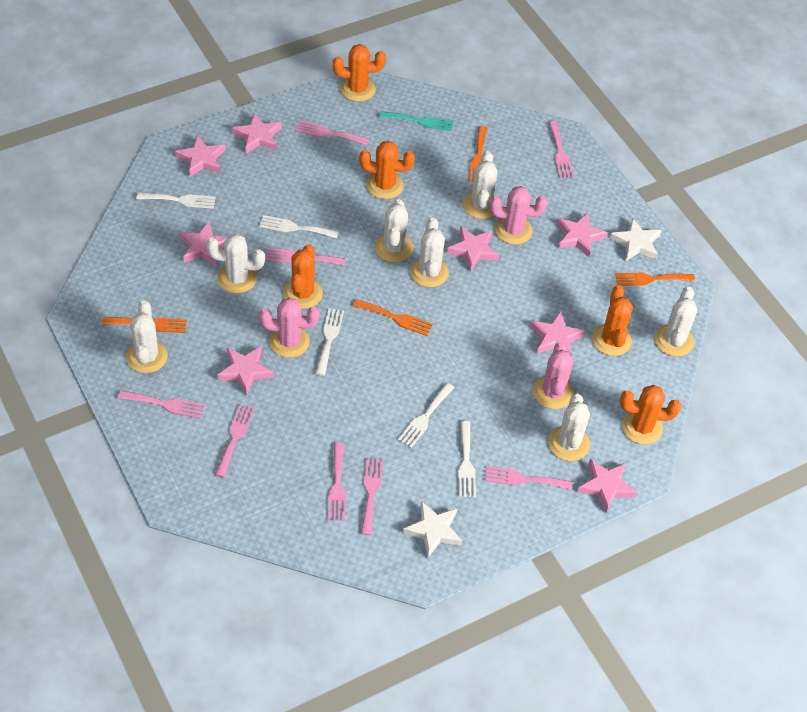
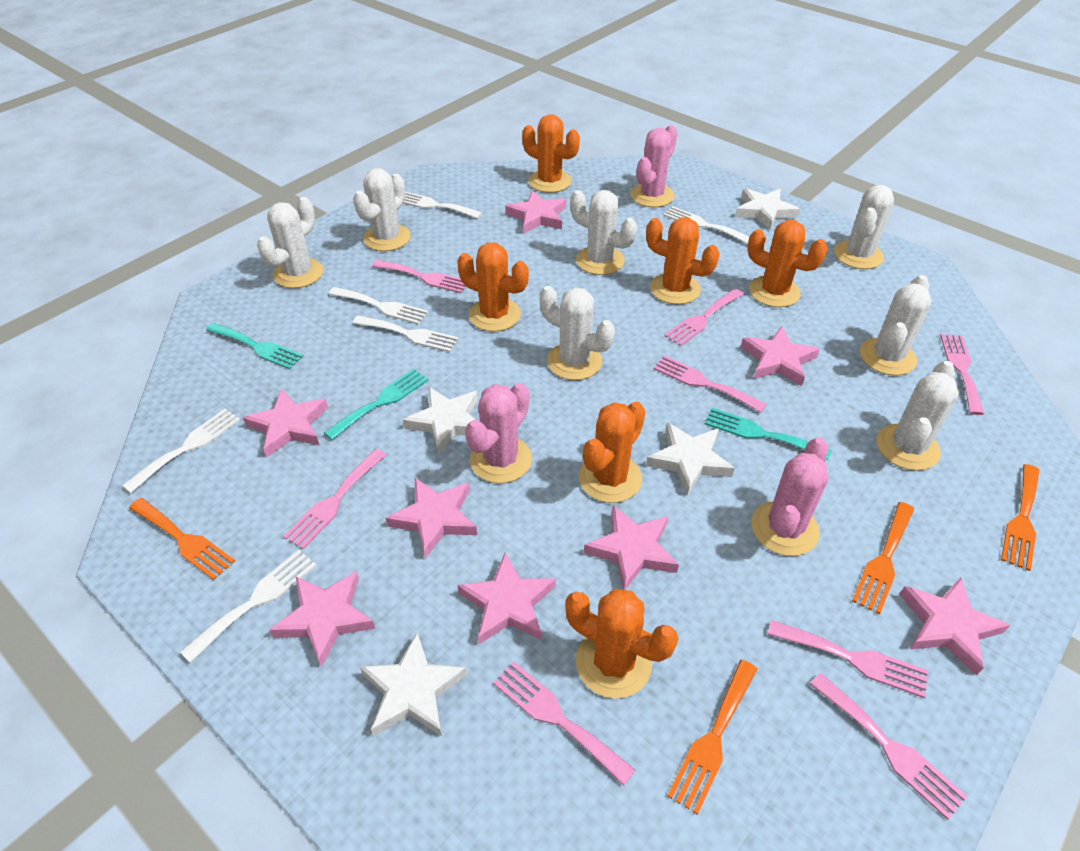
orange cactus: [283,244,323,309] [333,44,386,102] [359,141,415,199] [592,285,633,356] [620,385,681,445] = 5 -> [457,243,529,332] [522,114,580,193] [565,589,678,699] [579,402,645,503] [646,217,720,304] [747,220,828,307] = 6
turquoise fork: [379,111,453,131] = 1 -> [206,323,304,369] [324,369,429,440] [705,408,832,460] = 3
white fork: [136,192,216,209] [259,215,339,238] [316,308,344,376] [398,383,454,448] [458,421,476,497] = 5 -> [122,409,240,493] [180,550,317,663] [329,287,428,324] [353,316,459,352] [403,192,482,219] [663,206,749,244] = 6
white star: [403,501,462,558] [610,217,661,261] = 2 -> [360,633,467,736] [403,387,478,455] [646,422,735,496] [735,188,800,230] = 4

